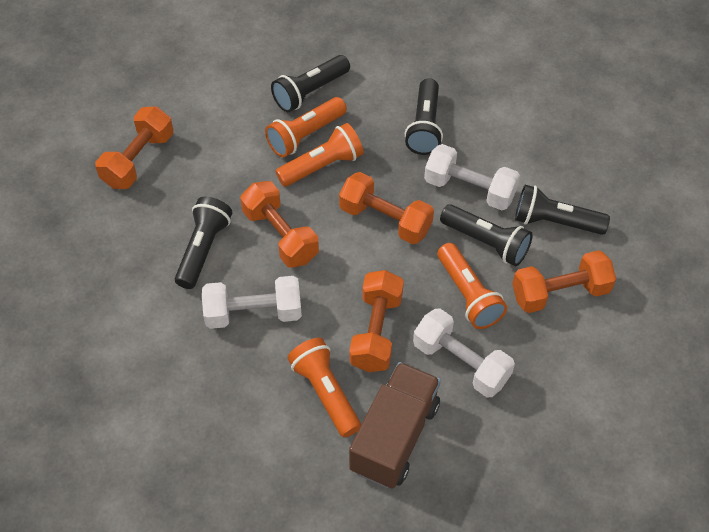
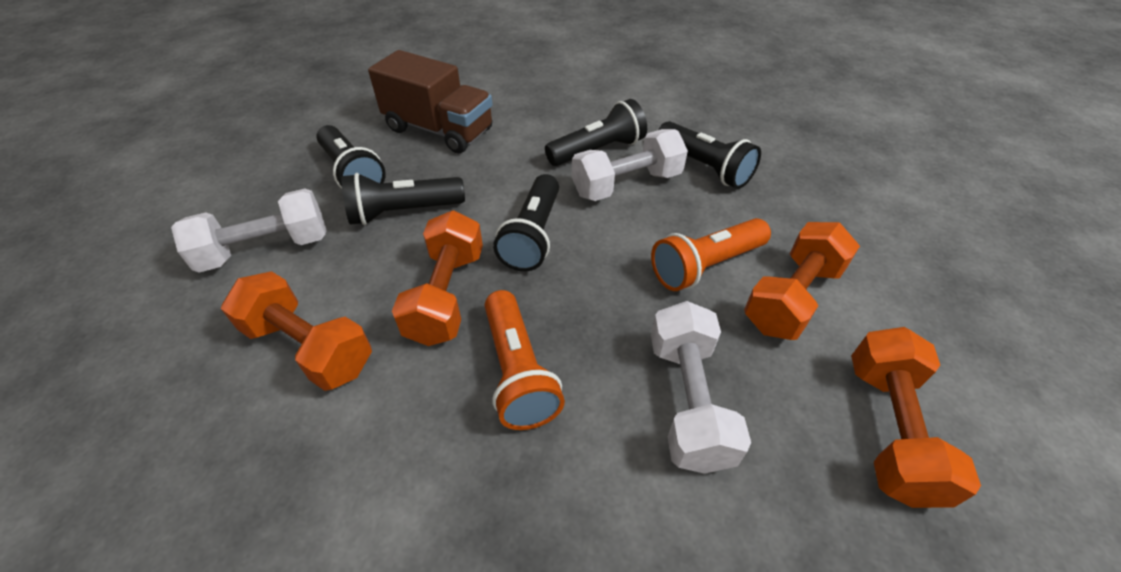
orange dumbbell: [95,106,173,189] [240,181,319,268] [339,172,434,244] [349,270,404,372] [512,250,616,313] = 5 -> [221,271,372,391] [392,210,483,346] [744,222,860,340] [851,327,981,508] = 4
orange flashlight: [265,97,347,157] [275,123,364,187] [288,338,361,438] [437,243,507,329] = 4 -> [485,290,565,430] [651,218,771,291] = 2

